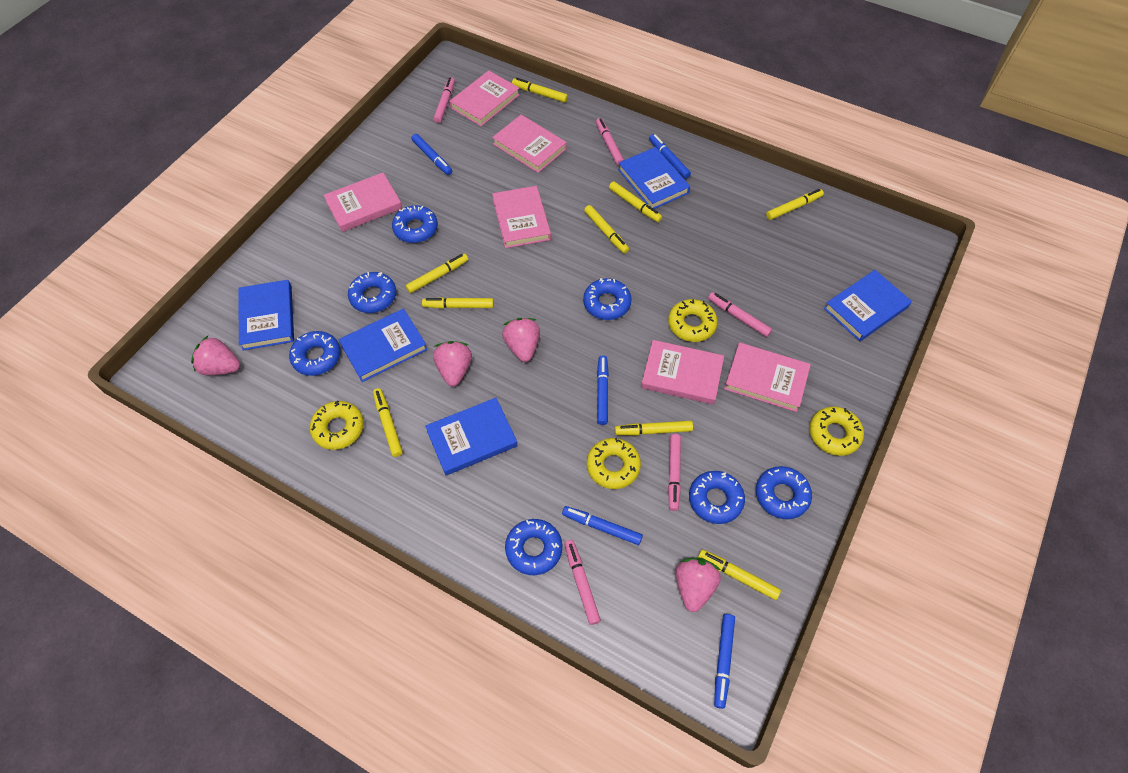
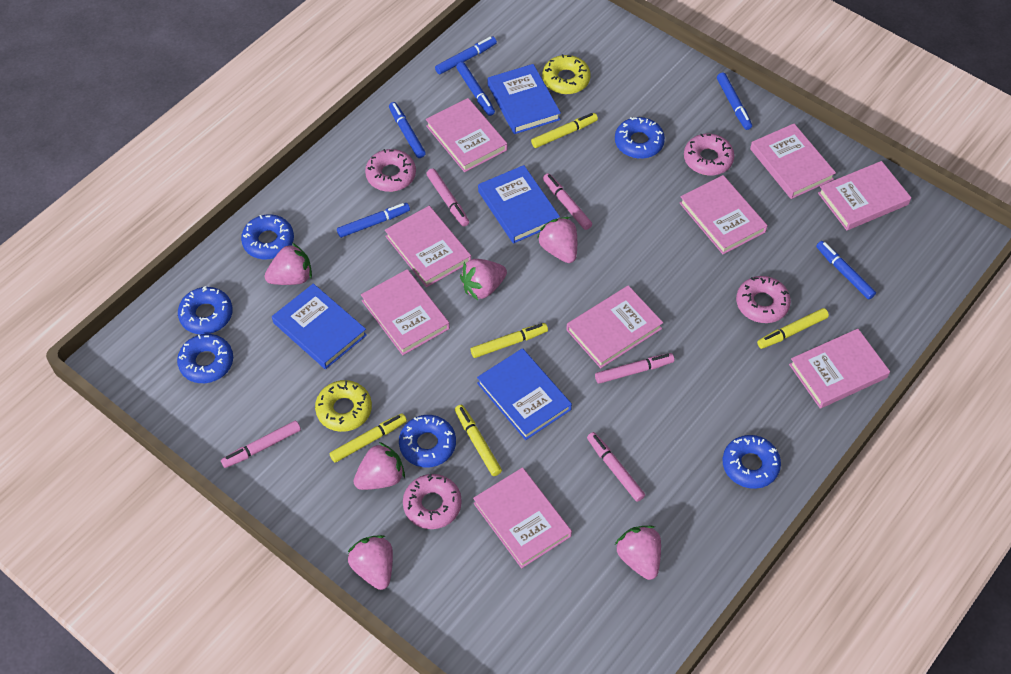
blue book: [238,280,294,350] [339,308,428,382] [425,398,518,476] [618,147,690,209] [824,270,912,341] = 5 -> [272,283,367,369] [477,348,572,440] [478,165,560,244] [488,64,561,134] = 4
blue donut: [289,331,341,376] [348,272,396,313] [392,205,438,243] [505,519,562,575] [583,278,632,320] [689,471,745,524] [756,466,812,519] = 7 -> [177,334,233,383] [178,286,233,335] [241,214,294,259] [399,415,456,467] [615,117,665,159] [723,435,781,489] = 6
blue marker: [411,134,452,175] [562,506,643,545] [597,355,609,425] [649,134,691,179] [714,614,735,709] = 5 -> [337,203,410,238] [389,102,426,158] [435,37,497,74] [456,62,495,116] [717,73,752,130] [816,241,876,299] = 6
pink book: [324,173,402,232] [449,70,520,126] [492,115,567,173] [492,186,551,248] [641,340,724,405] [724,342,811,412] = 6 -> [361,269,450,355] [385,206,471,287] [426,98,507,172] [473,467,572,568] [566,285,663,368] [680,175,768,254] [750,124,836,199] [789,329,890,409] [818,161,911,230] = 9
pink donut: none = 0 -> [365,149,416,192] [403,474,462,529] [684,133,734,175] [736,276,791,323] = 4
pink strawberry: [191,336,240,375] [433,341,472,386] [502,318,540,362] [676,558,721,612] = 4 -> [265,243,312,285] [348,535,393,590] [353,442,405,490] [460,259,507,300] [537,217,577,263] [615,526,661,580] = 6
yellow donut: [310,401,364,450] [587,438,641,489] [668,299,718,342] [809,406,864,456] = 4 -> [315,380,372,432] [542,54,591,94] = 2
yellow marker: [373,388,403,457] [406,253,468,293] [422,297,494,309] [512,78,568,102] [584,205,629,254] [609,181,662,222] [615,421,693,435] [698,549,781,600] [766,189,824,220] = 9 -> [330,413,407,463] [455,405,502,476] [471,323,548,358] [531,113,598,148] [757,308,829,349] = 5

